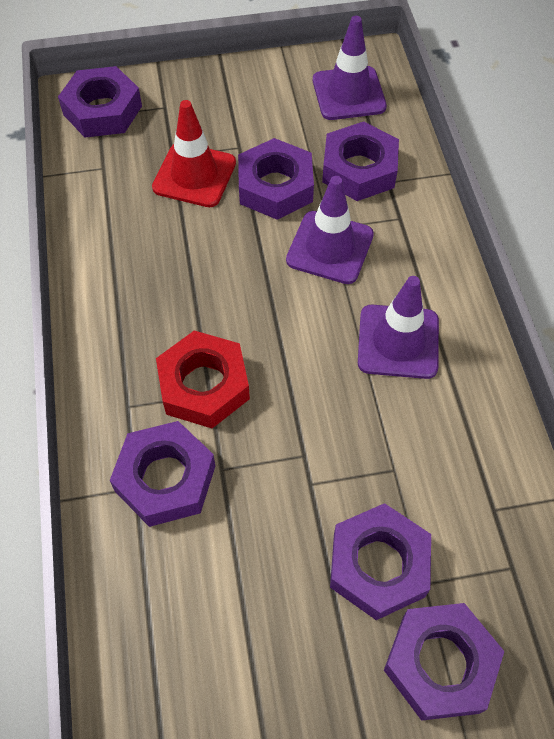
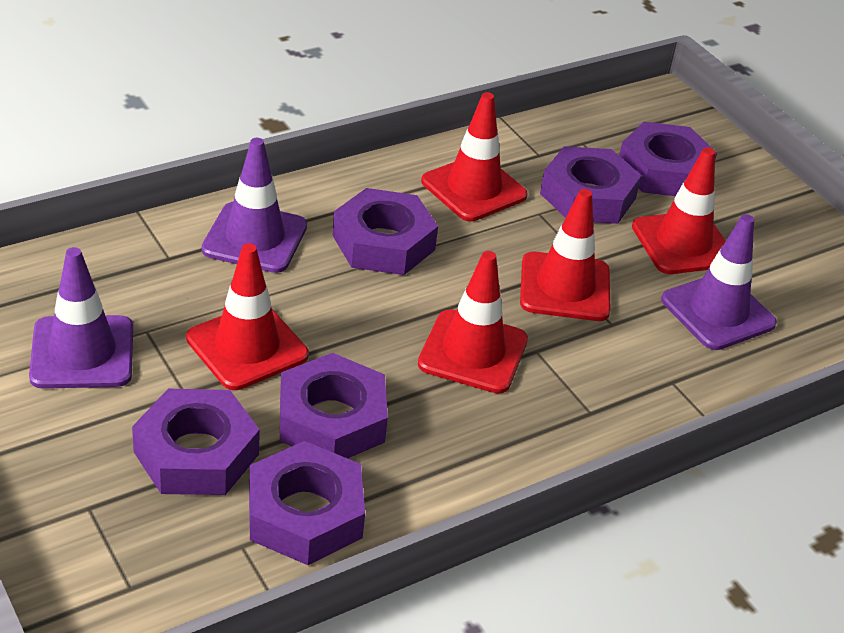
red nut: [156,331,250,428] = 1 -> none = 0
red traffic cone: [152,100,236,207] = 1 -> [186,243,309,390] [418,251,528,394] [421,92,528,221] [520,189,611,321] [632,148,726,274] = 5

